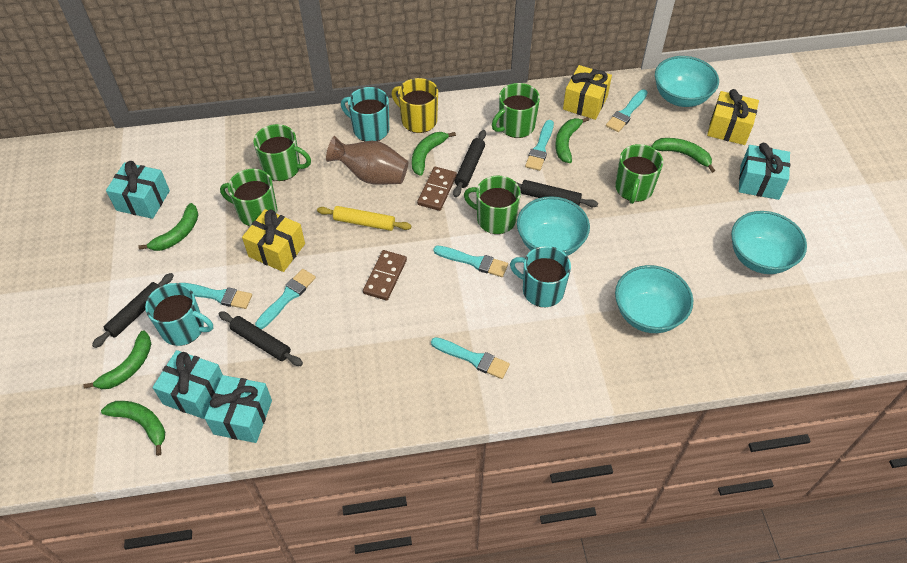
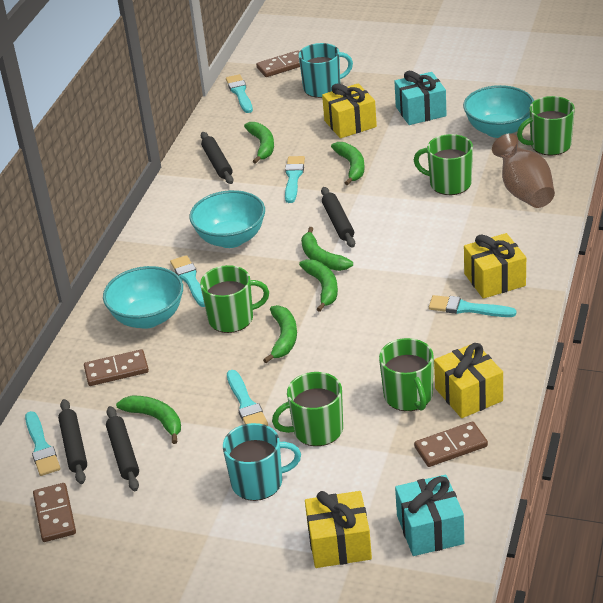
brown domino: [363,250,407,300] [417,167,457,211] = 2 -> [33,483,76,542] [84,349,149,386] [256,50,300,77] [414,421,488,467] = 4
turquoise bowl: [517,196,590,256] [615,265,693,333] [655,56,719,107] [731,211,807,274] = 4 -> [103,266,183,329] [190,190,265,248] [463,85,534,138] = 3
turquoise gift: [106,161,170,219] [153,350,223,419] [205,375,272,443] [739,143,790,200] = 4 -> [394,71,447,125] [395,475,464,556] = 2
turquoise mug: [145,283,213,346] [341,87,389,141] [510,246,571,307] = 3 -> [223,423,301,501] [299,43,353,98] = 2
yellow gift: [242,209,305,272] [563,65,612,120] [707,89,759,145] = 3 -> [305,491,372,568] [322,83,377,138] [434,343,503,418] [464,233,526,299] = 4
yellow mug: [391,78,438,133] = 1 -> none = 0
yellow rolling pin: [317,206,411,231] = 1 -> none = 0

